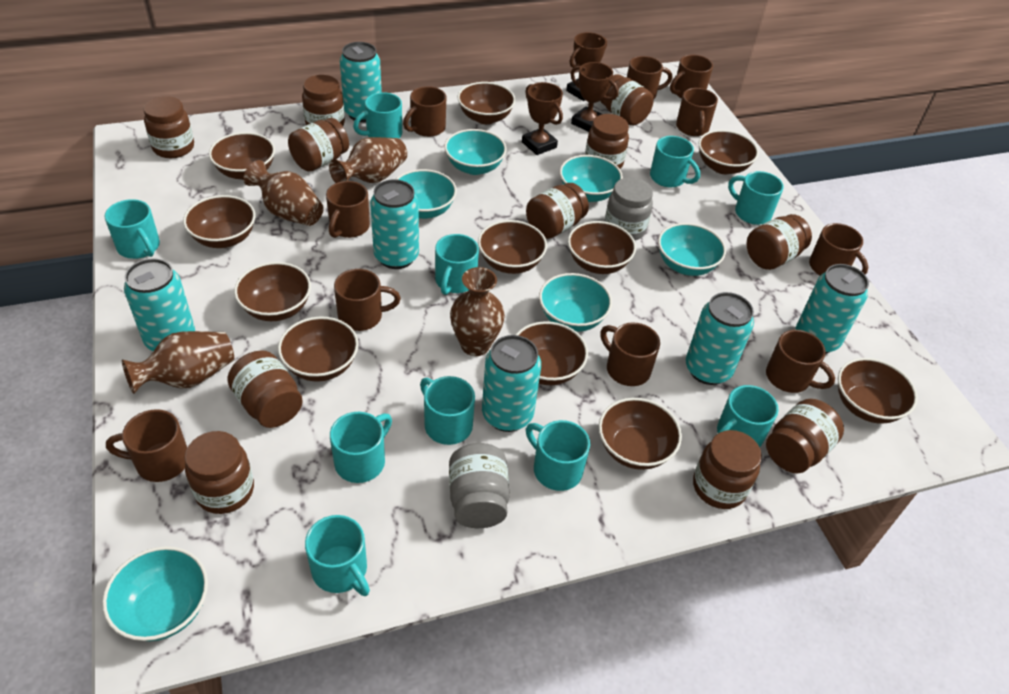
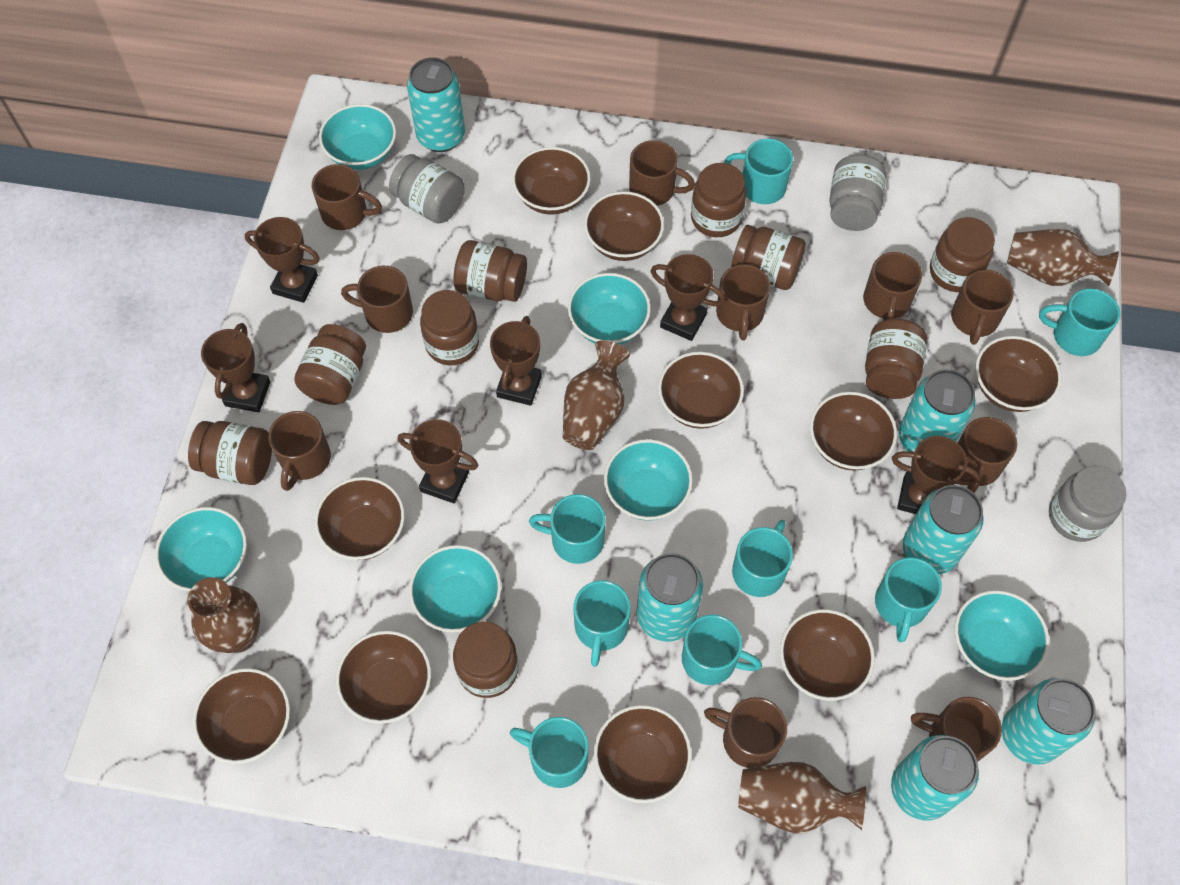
brown bowl: [183,195,256,248] [209,132,275,180] [234,262,311,321] [278,316,359,382] [457,82,516,124] [478,220,547,274] [516,321,588,385] [568,221,636,274] [599,398,682,470] [698,130,759,174] [838,358,918,424] = 11 -> [193,668,290,764] [315,477,405,560] [336,631,431,724] [512,147,591,215] [584,191,664,261] [594,705,692,803] [658,352,744,429] [780,609,875,701] [810,392,897,471] [976,336,1062,412] = 10
brown jar: [143,96,194,158] [185,431,254,514] [227,350,303,428] [288,118,349,172] [302,75,345,126] [526,183,589,239] [585,114,629,169] [600,74,653,126] [693,430,762,509] [746,214,812,270] [766,399,844,473] = 11 -> [188,421,272,485] [294,324,366,405] [420,290,479,365] [453,240,527,302] [453,622,518,698] [691,163,746,237] [731,225,806,290] [865,318,927,399] [930,217,995,292] = 9
brown trophy: [522,82,563,155] [566,32,607,101] [571,62,619,132] = 3 -> [201,323,270,412] [244,217,320,303] [397,419,479,503] [490,316,542,406] [651,254,725,341] [892,436,980,514] = 6
grey jar: [449,443,510,528] [605,177,653,240] = 2 -> [389,154,465,224] [829,154,886,231] [1049,466,1127,542] = 3
turquoise mug: [105,199,160,259] [305,515,370,596] [330,412,392,483] [353,92,402,138] [420,376,475,445] [435,234,479,295] [526,420,590,491] [650,136,700,187] [717,385,779,447] [728,171,784,225] = 10 -> [510,717,589,788] [529,494,606,564] [574,580,631,667] [682,615,762,685] [724,139,793,204] [732,520,793,597] [875,557,942,642] [1039,289,1120,356] = 8

